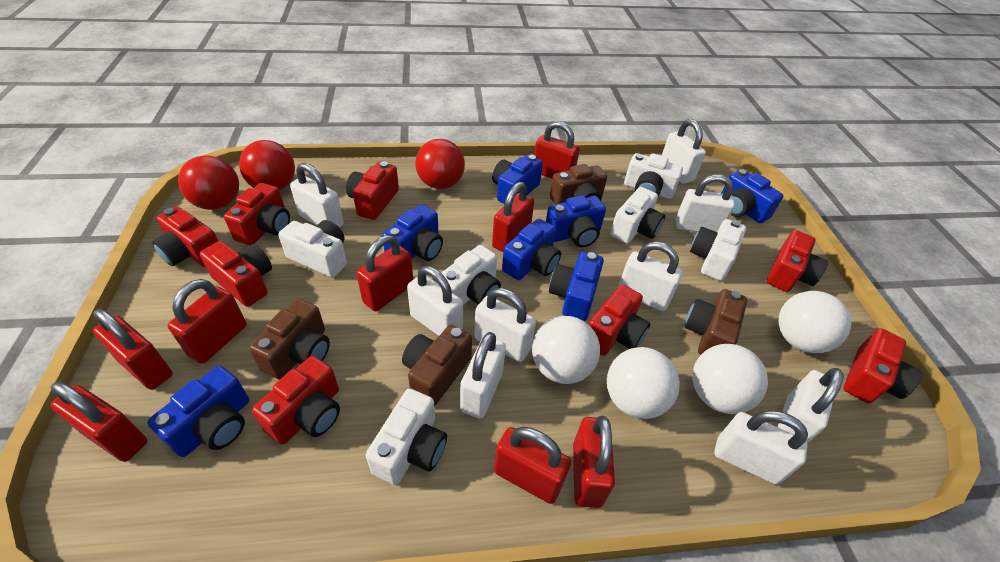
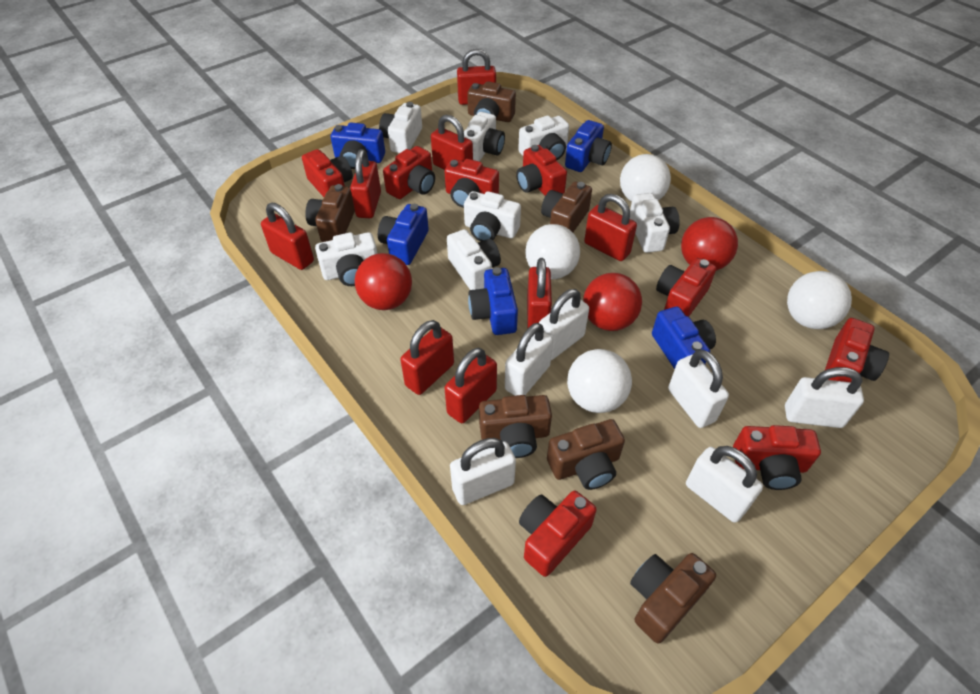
blue camera: [147,366,249,457] [382,205,443,261] [492,154,543,204] [502,219,561,280] [546,195,606,248] [549,252,604,322] [722,169,783,223] = 7 -> [331,122,385,169] [378,204,429,265] [468,267,518,335] [565,120,612,172] [652,307,716,369] = 5
brown camera: [249,299,330,380] [402,325,472,406] [550,164,607,204] [684,289,747,355] = 4 -> [305,184,355,242] [467,81,516,122] [479,395,552,458] [541,182,592,232] [547,419,625,490] [630,553,716,643] = 6
white camera: [278,220,347,278] [366,389,447,485] [441,245,501,305] [610,187,665,243] [624,153,683,199] [690,219,746,281] = 6 -> [315,232,378,286] [379,102,422,153] [447,229,501,290] [464,112,505,161] [464,191,521,241] [518,116,569,160] [630,193,680,253] = 7
white padlock: [290,163,344,228] [407,266,463,336] [460,332,506,419] [474,288,536,362] [618,242,683,311] [662,119,706,184] [676,175,735,232] [714,410,808,485] [777,368,844,444] = 9 -> [450,438,516,505] [505,323,553,396] [539,289,589,360] [668,350,729,428] [686,446,763,523] [785,367,864,428] = 6

